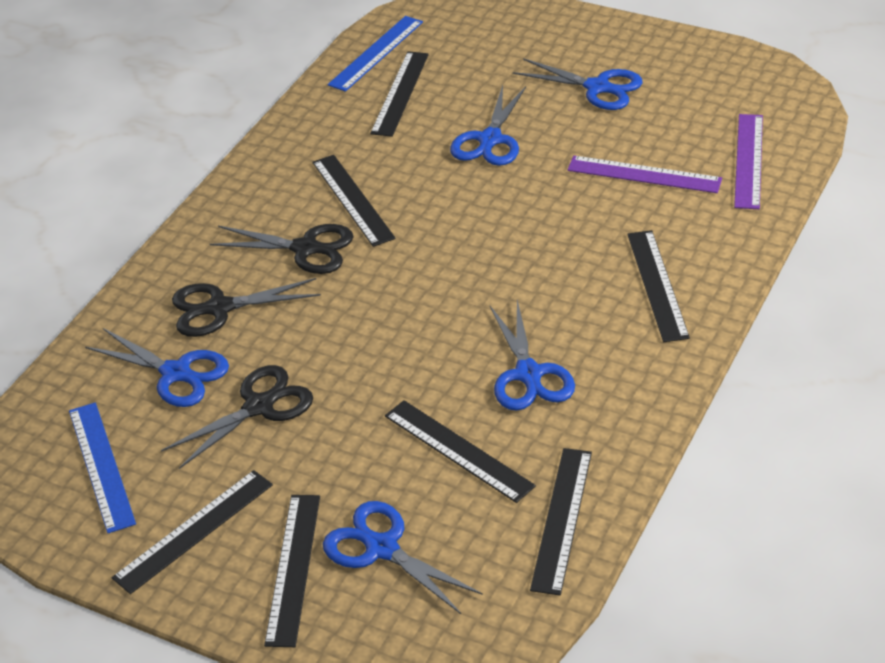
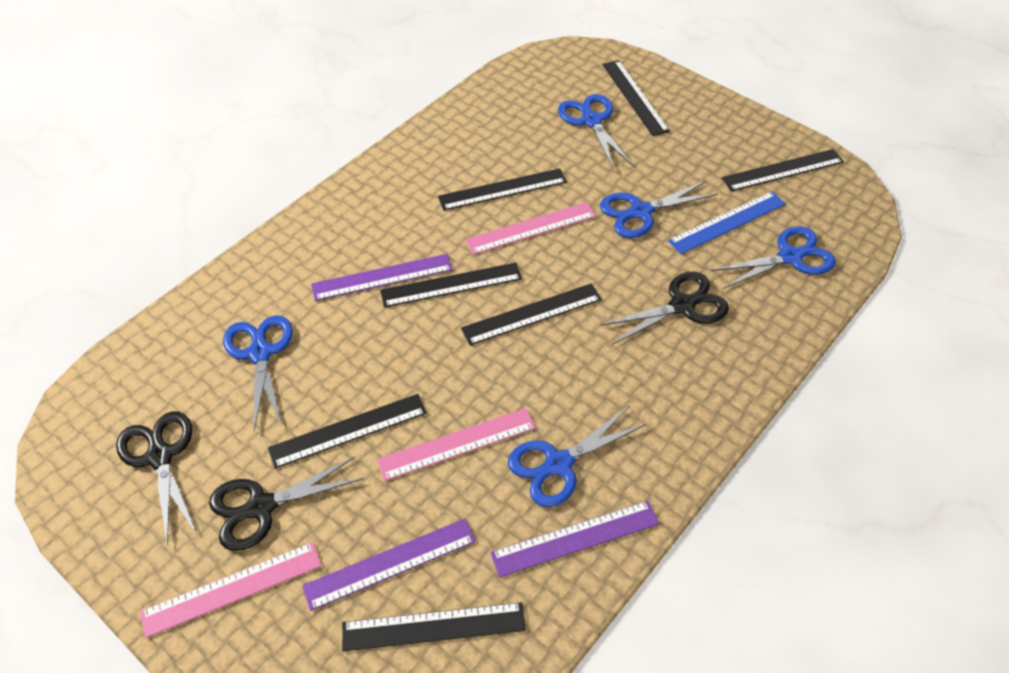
blue ruler: [69,402,136,533] [328,16,423,92] = 2 -> [668,191,785,254] = 1
pink ruler: none = 0 -> [140,542,322,638] [377,408,536,481] [465,202,596,255] = 3
purple ruler: [567,156,722,193] [734,114,763,209] = 2 -> [302,519,476,611] [311,254,453,301] [490,501,659,578] = 3

